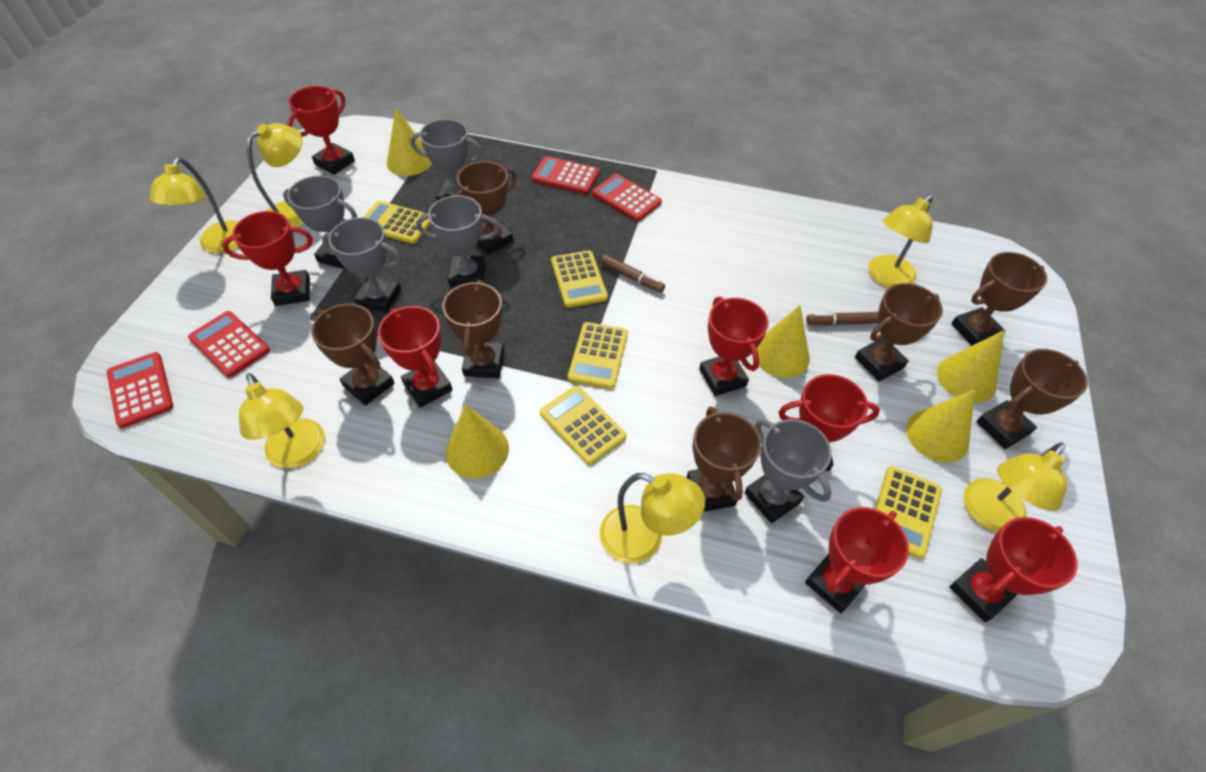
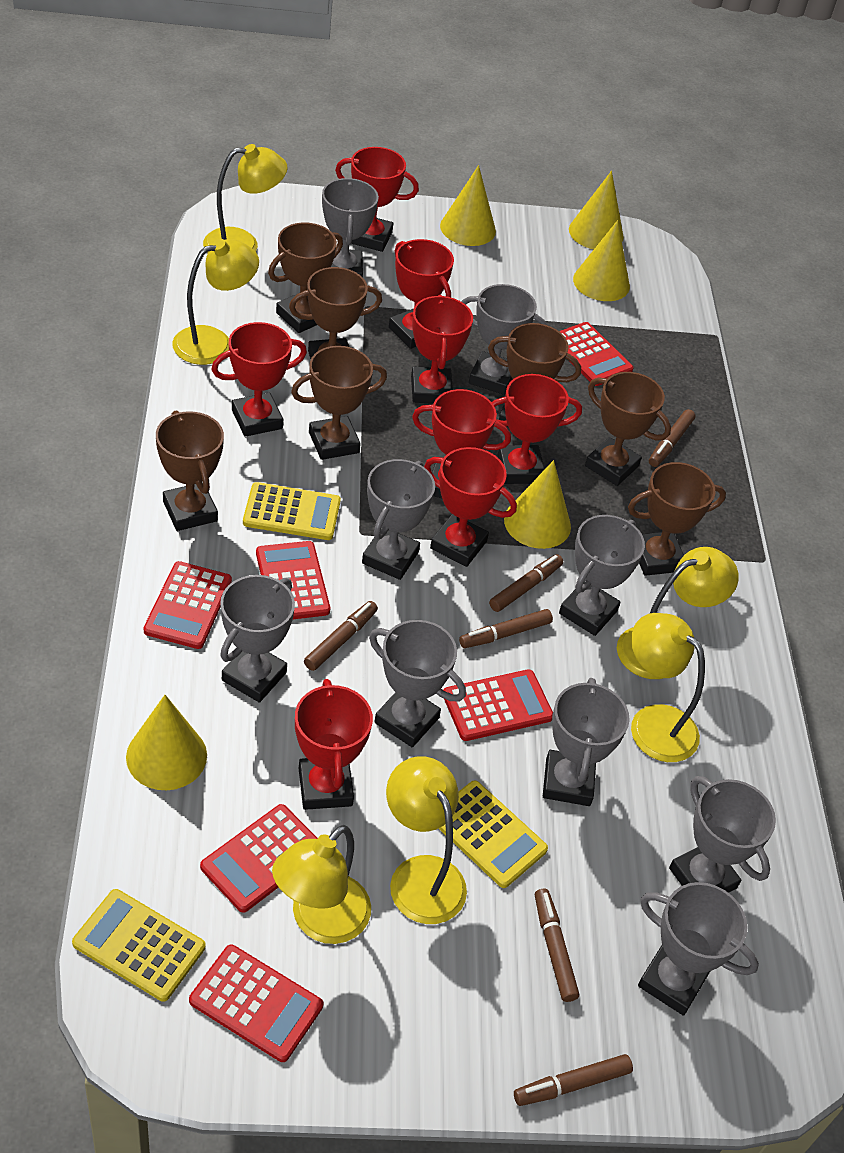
brown marker: [600,254,665,293] [806,312,878,326] = 2 -> [304,601,378,671] [459,609,553,648] [489,554,563,612] [514,1054,633,1106] [535,889,579,1002] [649,409,695,467] = 6
grey trophy: [283,175,357,269] [322,217,402,313] [410,119,483,201] [416,195,499,287] [745,419,832,523] = 5 -> [220,575,295,703] [322,178,379,277] [362,459,435,580] [369,620,466,747] [461,284,547,395] [543,678,630,806] [559,515,645,636] [638,882,759,1016] [669,776,776,893] = 9
red calculator: [107,352,173,428] [188,311,270,378] [531,156,600,194] [592,174,662,221] = 4 -> [144,561,232,649] [189,945,323,1062] [200,804,318,913] [256,541,330,619] [443,669,553,741] [559,322,634,386] = 6
red trophy: [222,211,313,306] [288,86,355,175] [378,306,452,408] [699,296,769,396] [778,374,880,471] [805,507,909,613] [949,517,1077,622] = 7 -> [211,322,307,437] [295,679,373,810] [335,147,419,252] [389,239,454,349] [411,295,473,404] [412,389,511,498] [424,447,517,567] [492,374,582,484] = 8
yellow calculator: [364,201,430,244] [540,386,627,465] [551,250,608,308] [568,322,628,389] [875,466,942,559] = 5 -> [72,889,205,1001] [243,482,341,540] [438,781,548,888] = 3

